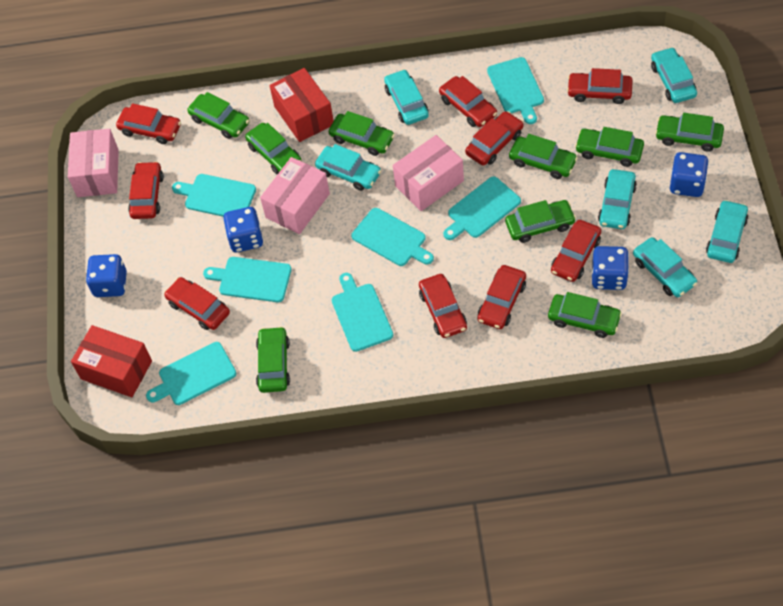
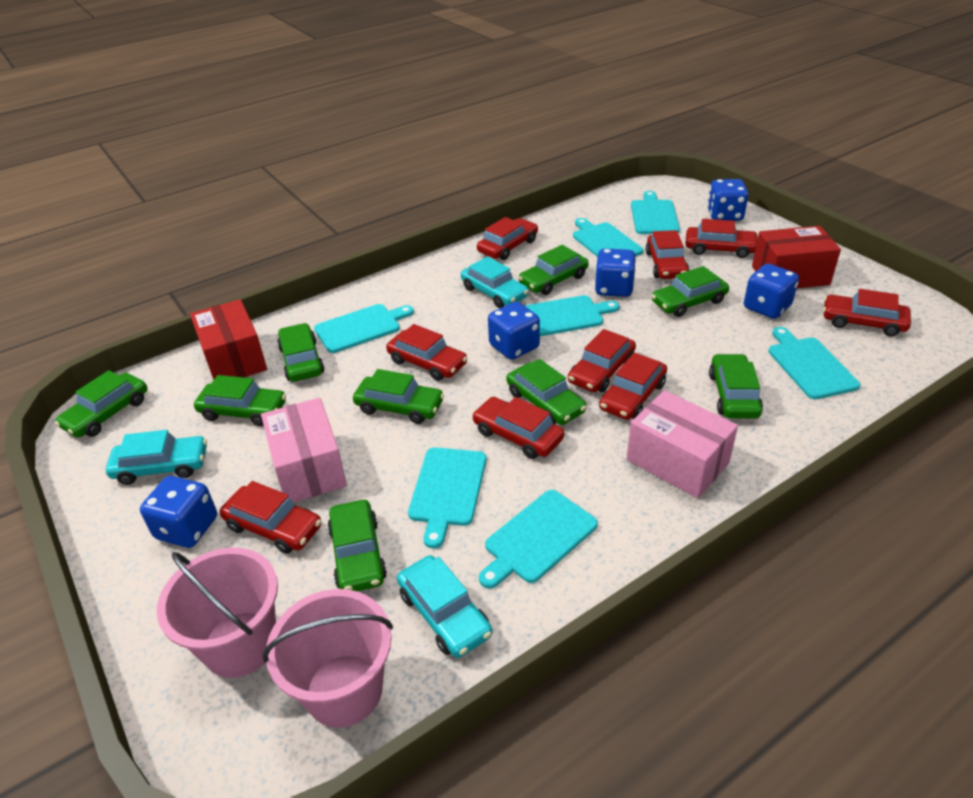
blue dice: [86,254,127,297] [223,207,263,252] [592,246,629,290] [670,152,709,197] = 4 -> [140,476,217,548] [488,302,540,360] [595,248,636,297] [707,179,749,221] [744,264,799,319] = 5
pink box: [68,129,119,197] [260,157,330,234] [393,135,464,211] = 3 -> [261,398,347,503] [627,390,738,498] = 2
pink bucket: none = 0 -> [157,547,278,678] [262,589,393,728] = 2
turquoise car: [315,144,381,191] [384,69,429,125] [598,169,637,229] [633,237,697,297] [651,47,697,103] [706,200,748,263] = 6 -> [106,430,207,485] [397,555,493,658] [461,257,529,308] = 3

